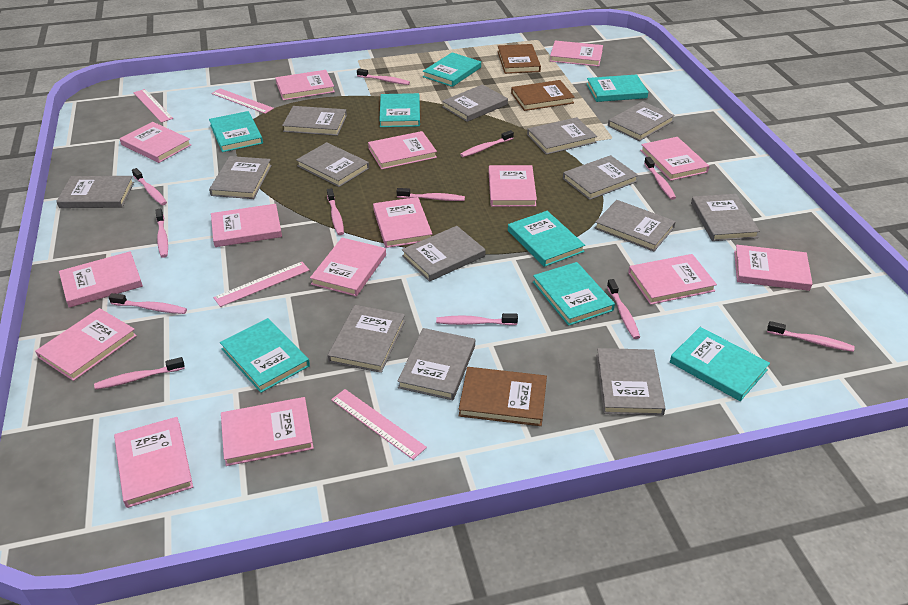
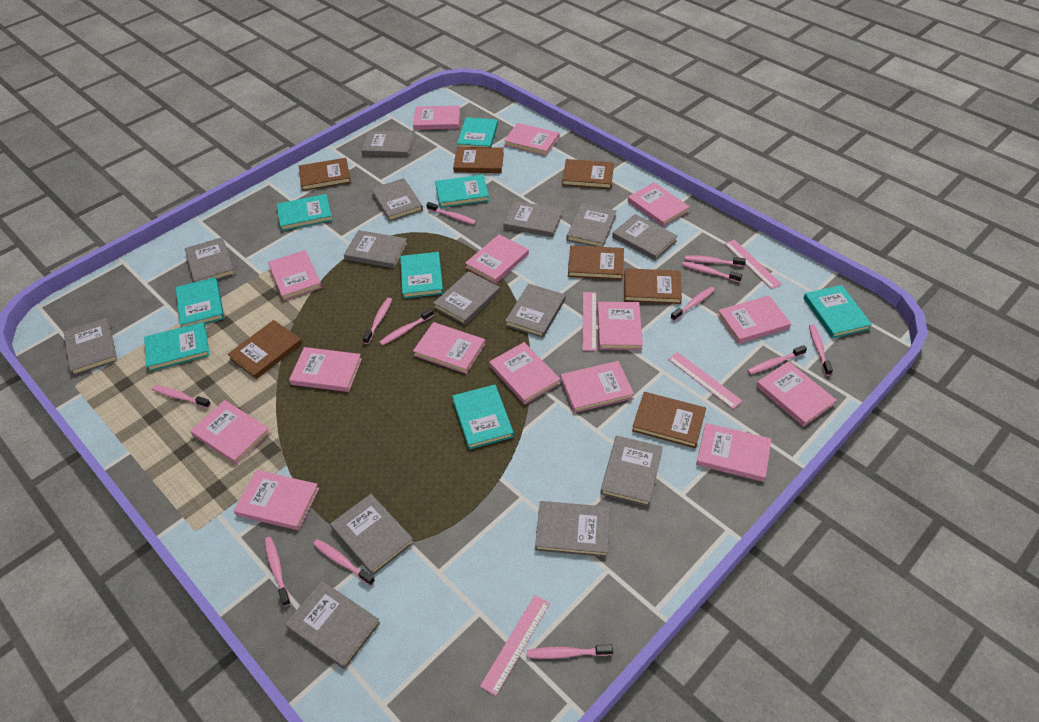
brown book: [459,367,547,426] [497,44,541,74] [511,80,575,111] = 3 -> [228,320,302,379] [299,158,351,191] [453,147,504,173] [562,159,614,189] [568,245,624,280] [624,268,682,304] [632,392,706,448] = 7

